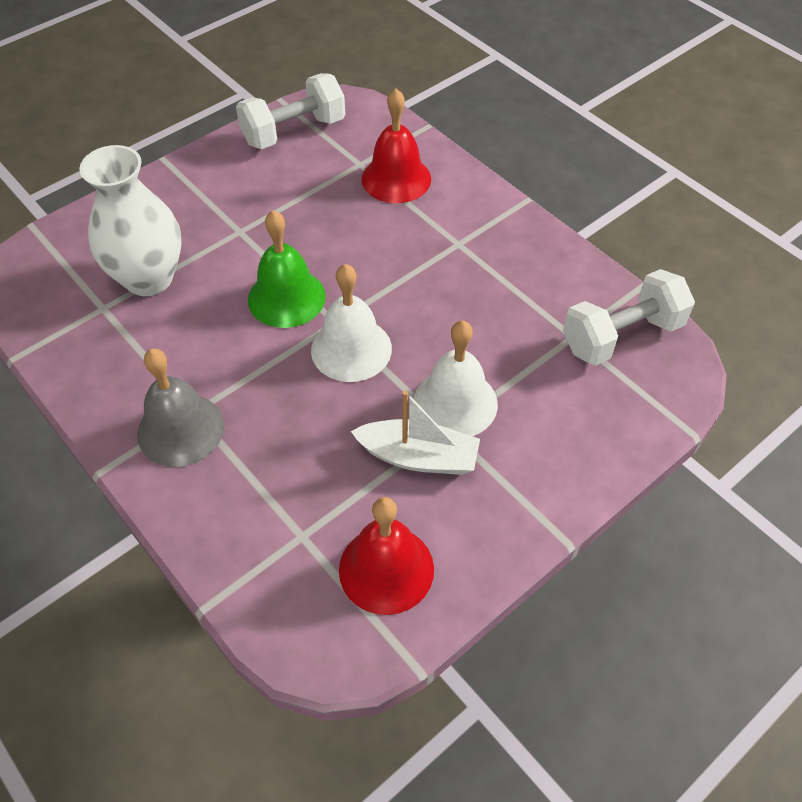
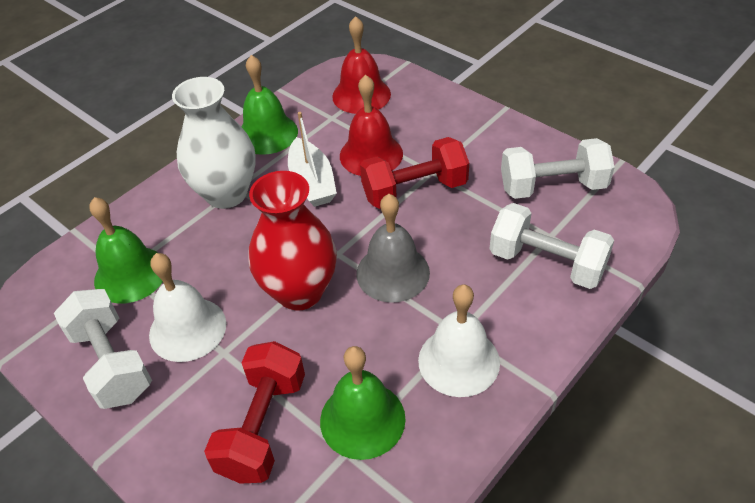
green bell: [248,210,326,328] = 1 -> [89,197,163,304] [241,55,298,155] [320,346,406,460] = 3
red dumbbell: none = 0 -> [204,341,305,484] [360,137,469,209] = 2
red vase: none = 0 -> [249,171,337,311] = 1
white dumbbell: [236,73,345,149] [563,269,695,366] = 2 -> [54,289,152,409] [490,203,614,289] [501,138,615,199] = 3

